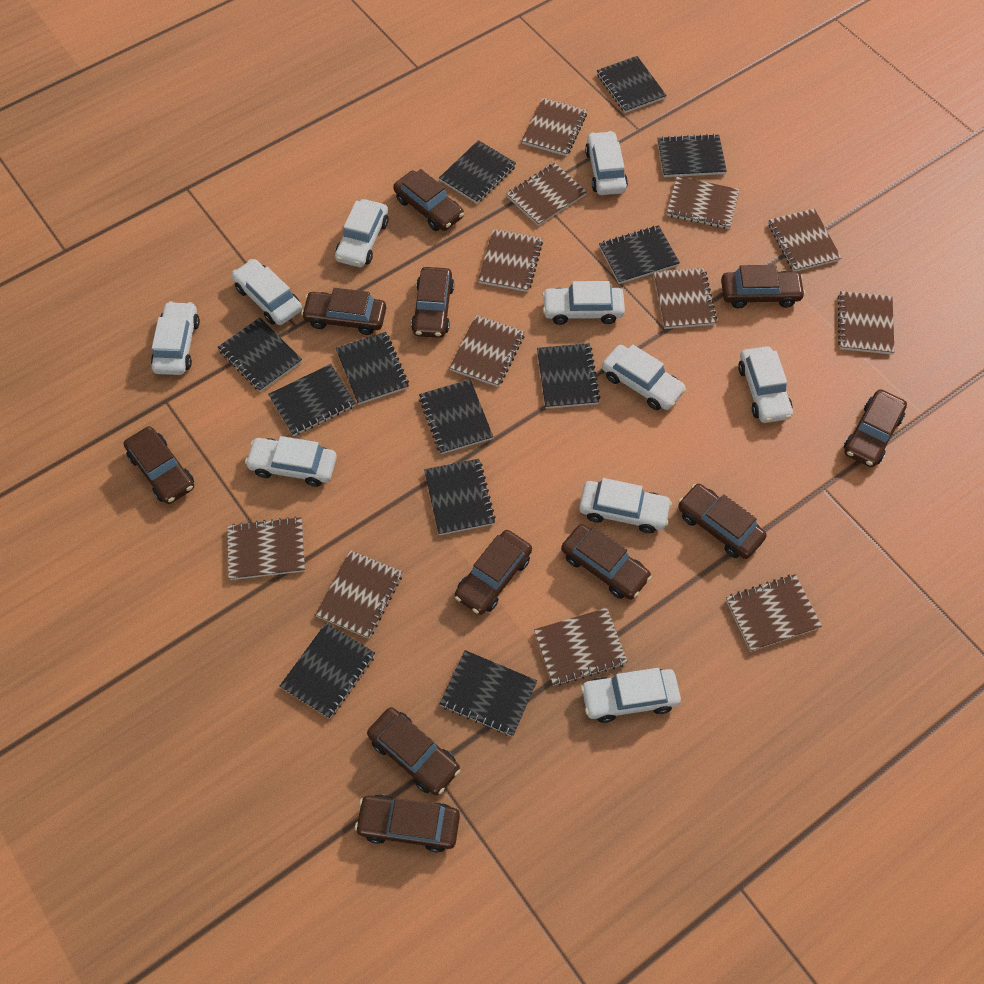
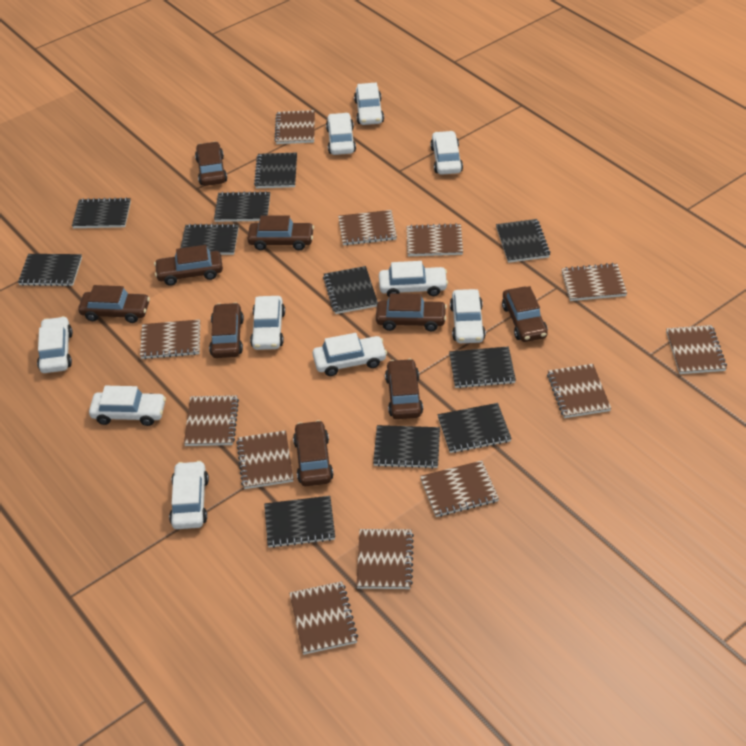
black notebook: [218,318,302,392] [268,364,356,436] [280,623,375,719] [336,332,409,405] [419,379,493,454] [424,459,496,535] [439,140,516,204] [440,650,537,737] [537,343,601,409] [597,56,667,113] [599,225,680,284] [657,134,727,177] = 12 -> [18,254,82,286] [72,197,131,228] [180,223,239,255] [214,191,270,222] [254,153,297,188] [264,496,335,548] [323,266,378,314] [373,425,440,469] [437,403,512,453] [449,346,516,388] [496,219,551,263] = 11
brown car: [124,426,194,504] [301,288,386,335] [355,794,460,852] [367,707,460,795] [393,169,464,231] [411,267,454,338] [455,530,532,615] [561,524,652,600] [678,484,767,559] [721,265,805,308] [844,389,907,467] = 11 -> [78,285,150,323] [154,245,223,286] [195,142,227,186] [209,303,244,358] [247,216,314,250] [293,420,334,486] [376,294,447,331] [385,359,423,419] [502,286,548,342] = 9

